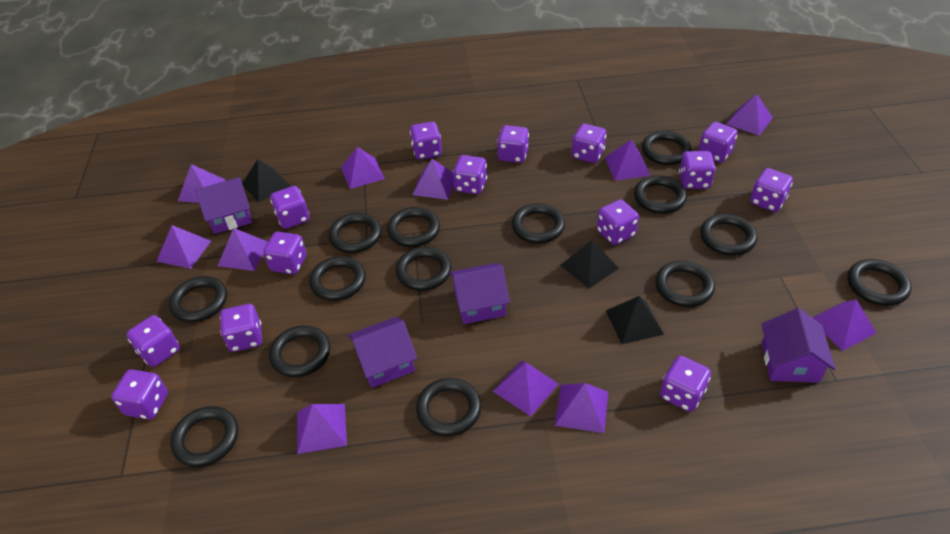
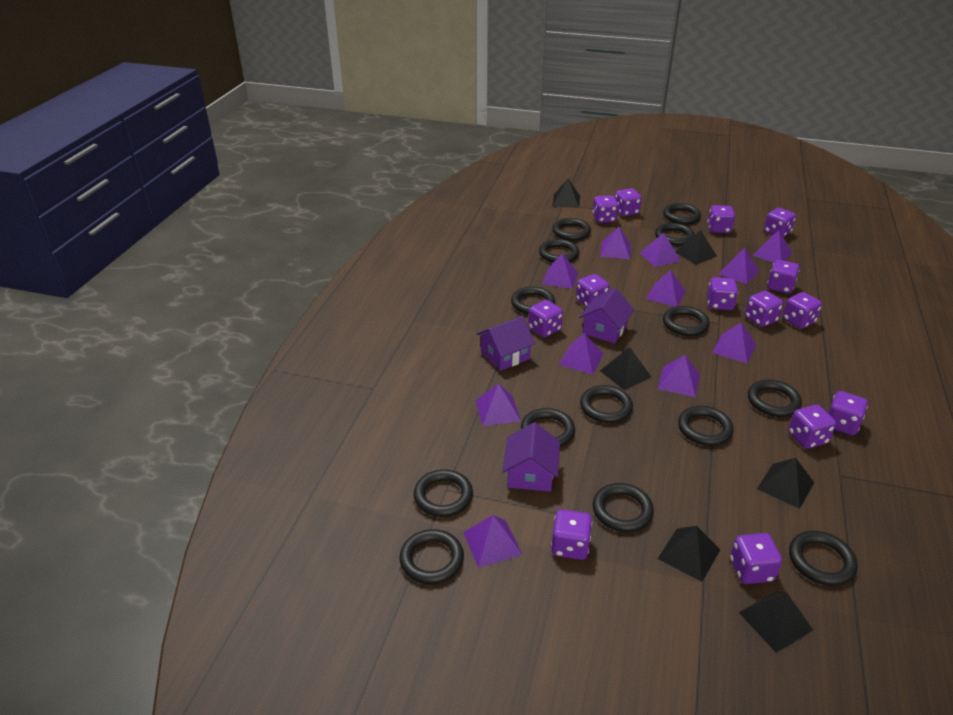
black pyramid: [242,159,291,202] [560,240,619,289] [606,296,664,344] = 3 -> [552,179,580,208] [600,347,651,390] [658,526,720,582] [675,230,717,265] [739,592,813,652] [757,458,814,509] = 6
purple house: [195,177,252,234] [348,317,417,388] [449,263,510,324] [761,308,835,383] = 4 -> [477,316,535,371] [503,422,560,492] [579,288,634,344] = 3

